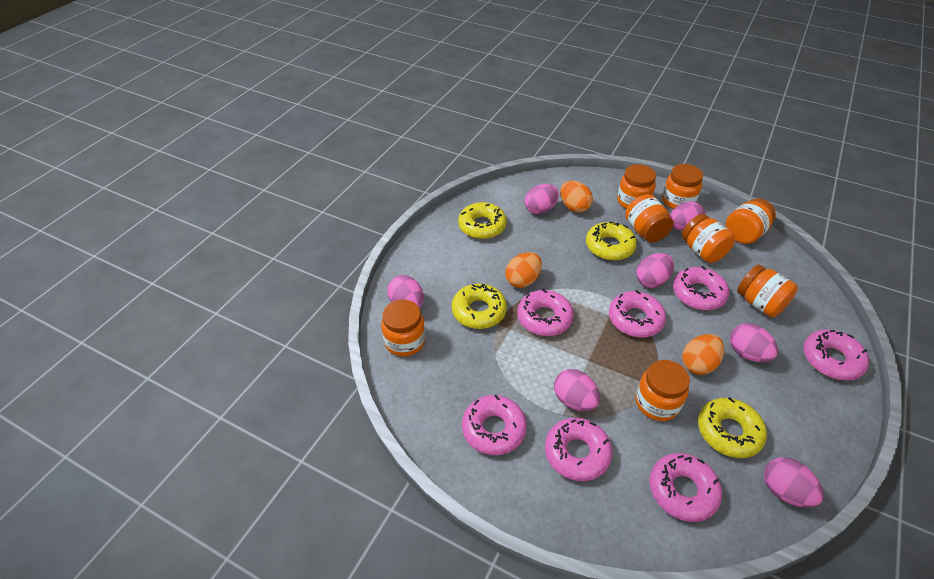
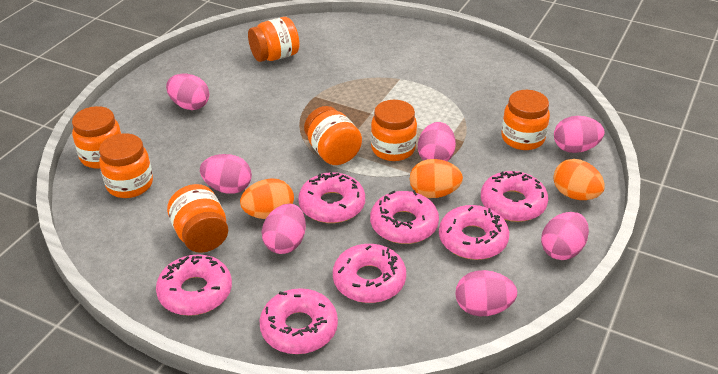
orange jar: [381,299,425,357] [617,164,656,209] [625,194,674,242] [635,360,690,421] [662,164,703,209] [682,214,735,263] [725,198,776,244] [737,265,798,317] = 8 -> [72,106,122,169] [99,133,153,198] [167,184,228,253] [248,17,300,62] [304,106,362,165] [371,100,417,161] [501,90,550,150] = 7
yellow donut: [452,284,507,329] [458,202,507,239] [586,222,637,261] [698,397,767,458] = 4 -> none = 0

